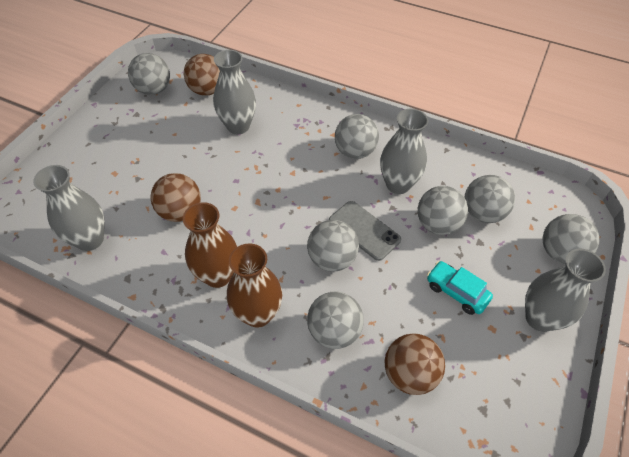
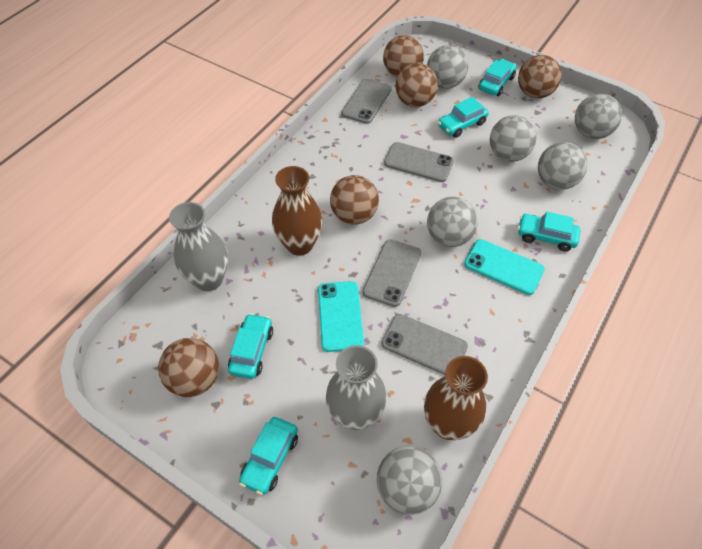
brown ball: [150,173,201,222] [184,54,220,96] [385,333,445,395] = 3 -> [158,338,219,397] [330,175,379,225] [383,35,424,77] [395,63,438,107] [518,55,562,98] = 5
grey ball: [128,53,170,95] [307,220,359,272] [307,292,364,349] [335,114,379,159] [418,186,468,235] [465,175,515,223] [543,214,599,265] = 7 -> [377,446,442,515] [427,45,468,89] [427,197,478,247] [490,115,537,162] [538,142,587,190] [575,94,622,139] = 6
grey phone: [329,201,401,261] = 1 -> [342,78,392,124] [362,239,421,307] [381,314,468,375] [384,142,454,182] = 4
grey vase: [33,165,105,251] [213,50,256,135] [380,109,428,194] [525,249,606,332] = 4 -> [169,202,228,291] [326,345,387,430] = 2
turquoise car: [427,261,493,315] = 1 -> [228,313,273,379] [239,417,298,495] [438,97,489,138] [478,59,516,96] [518,212,580,251] = 5
turquoise phone: none = 0 -> [318,281,364,352] [464,239,545,295] = 2

